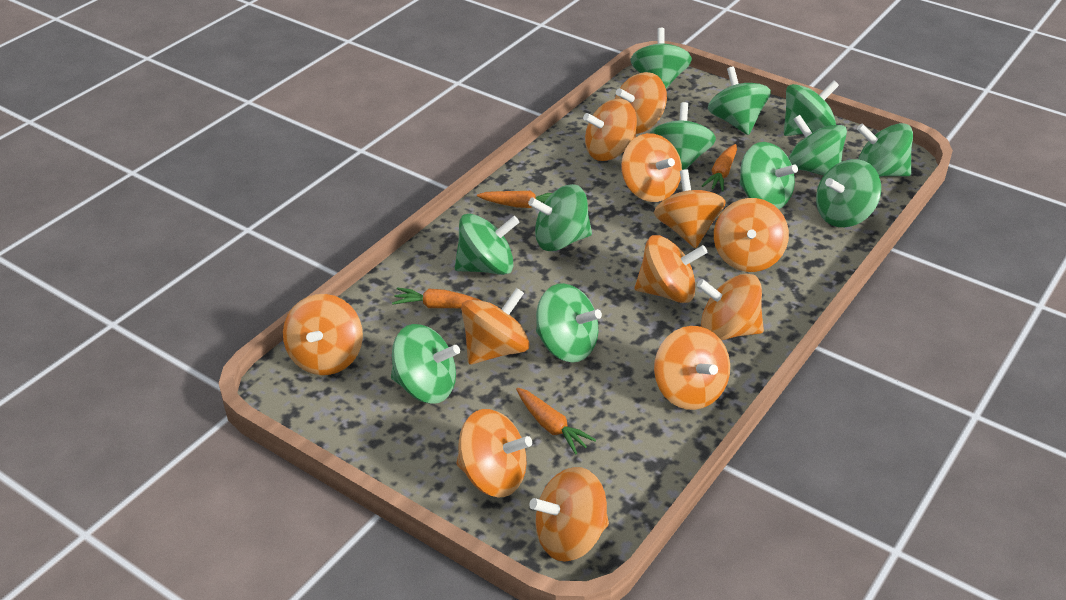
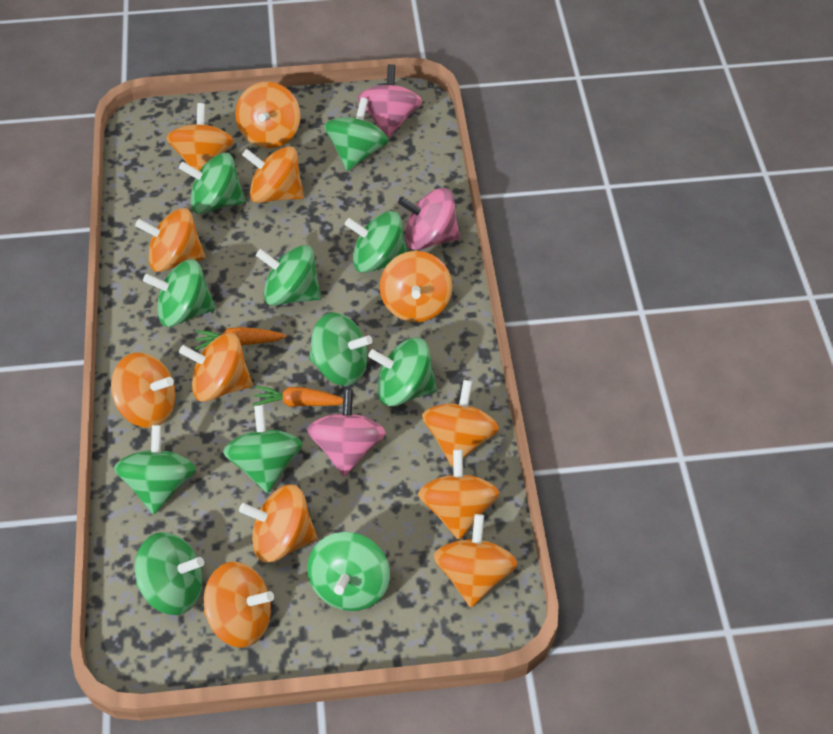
green spinning top: [391,324,460,404] [455,214,520,275] [528,184,592,251] [536,283,602,363] [630,28,692,89] [650,102,716,170] [708,66,771,135] [740,142,798,209] [784,80,839,136] [789,115,847,176] [816,159,881,227] [857,123,913,177] = 12 -> [114,425,196,514] [135,532,204,615] [143,259,216,327] [179,153,245,214] [223,405,303,493] [256,245,321,306] [307,532,390,611] [309,313,372,386] [324,98,388,171] [345,211,407,273] [368,337,437,407] = 11
orange carrot: [392,287,482,308] [477,191,552,208] [516,388,596,455] [702,144,737,191] = 4 -> [195,327,286,350] [253,386,343,407] = 2
pink spinning top: none = 0 -> [307,389,386,476] [357,64,422,138] [398,188,460,250] = 3

